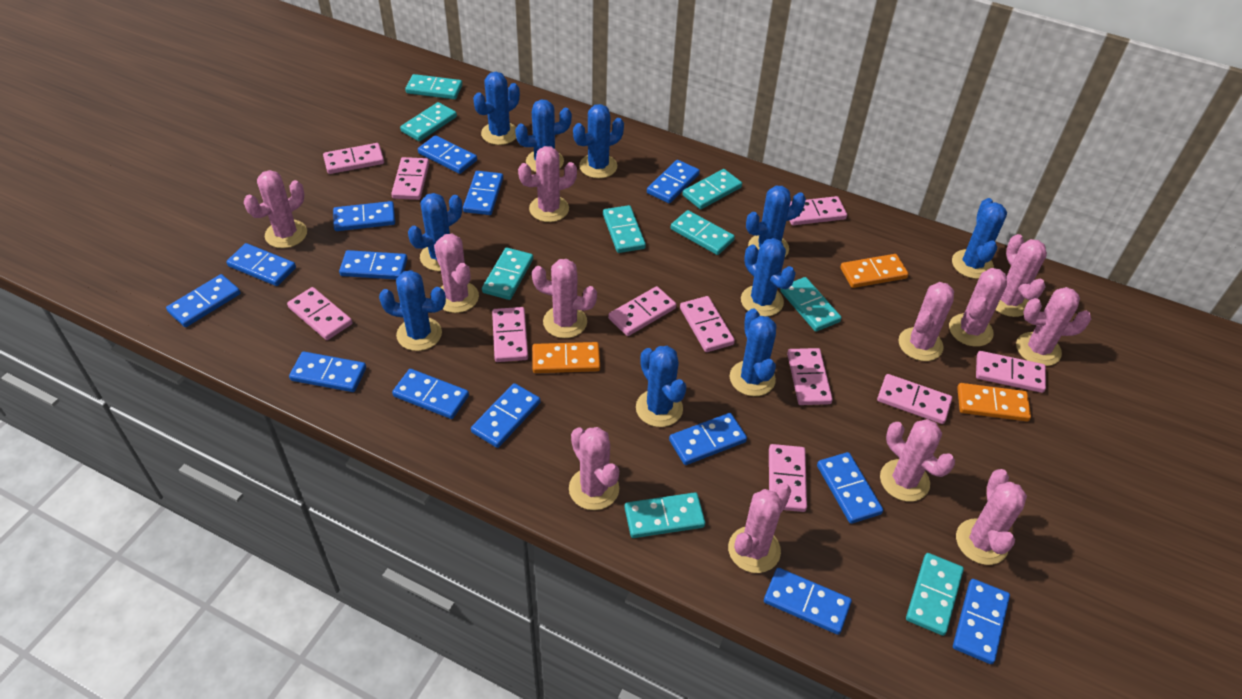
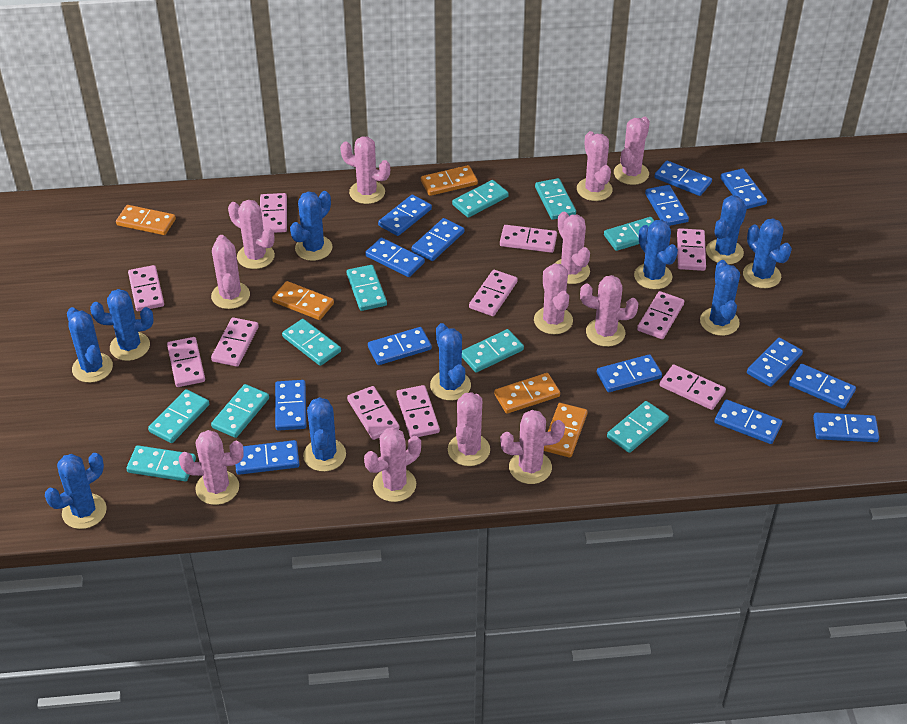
orange domino: [532,342,600,373] [840,254,909,288] [957,383,1031,421] = 3 -> [116,205,176,235] [272,281,334,320] [421,165,478,196] [494,373,560,414] [544,403,588,458] = 5
turquoise domino: [400,102,457,141] [405,74,462,99] [482,247,533,300] [603,205,646,253] [624,492,705,538] [671,210,735,255] [682,169,742,209] [780,277,842,332] [906,553,964,636] = 9 -> [126,445,196,481] [148,389,209,443] [211,384,269,438] [282,319,341,366] [347,265,387,311] [452,180,509,218] [462,329,524,373] [535,178,576,220] [604,217,654,251] [607,401,669,453] = 10

